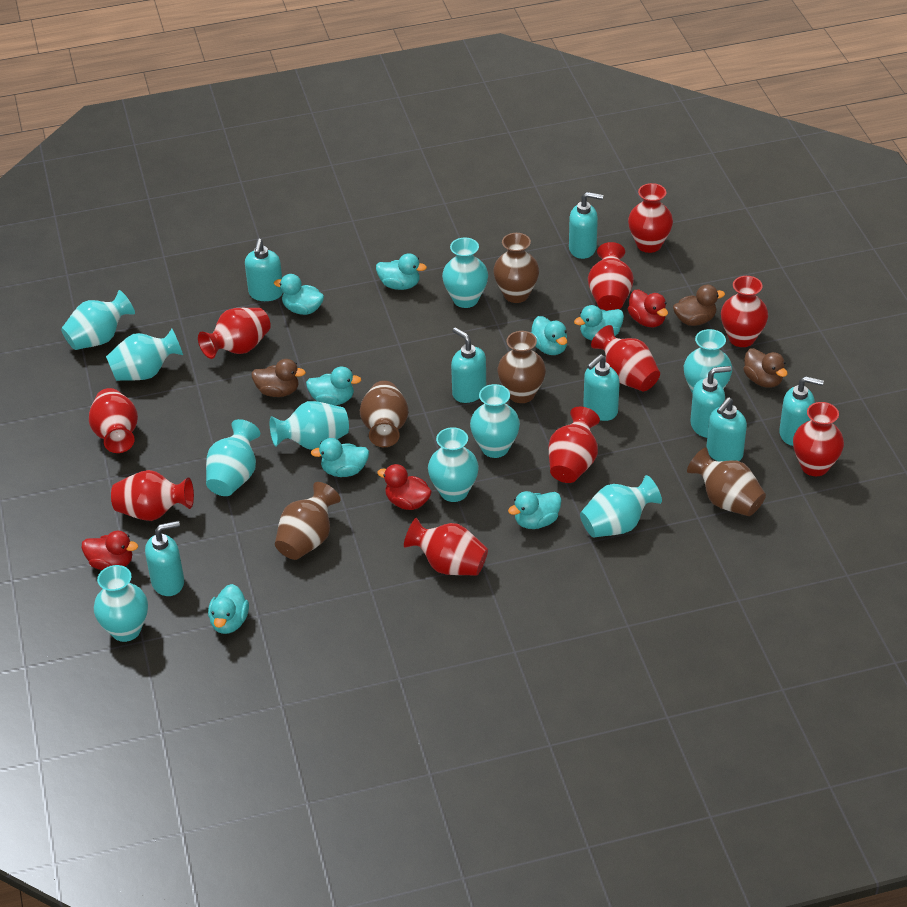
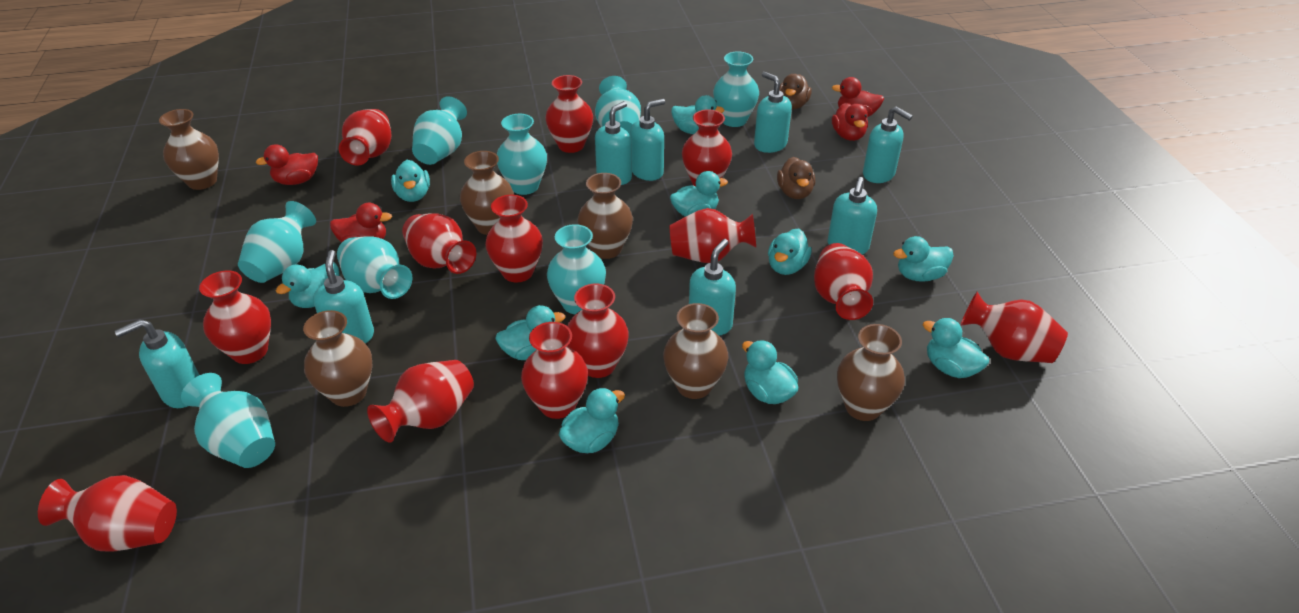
brown duck: [251,359,306,397] [673,285,725,326] [743,348,788,388] = 3 -> [777,157,815,199] [779,74,812,110] = 2
brown vase: [275,482,341,560] [360,381,409,447] [493,233,539,303] [497,331,546,403] [687,448,766,516] = 5 -> [159,109,219,190] [303,310,372,407] [460,151,514,235] [578,173,633,259] [663,303,728,399] [837,324,905,421] = 6
red duck: [82,531,138,570] [377,464,432,510] [628,290,668,327] = 3 -> [255,144,318,185] [330,203,392,243] [832,77,884,117] [832,103,868,141] = 4
red vase: [89,388,138,453] [111,470,194,521] [198,308,271,359] [404,518,488,576] [548,407,600,483] [588,242,634,311] [591,325,660,391] [628,183,673,253] [721,276,768,347] [793,402,844,476] = 10 -> [38,475,177,552] [199,270,271,364] [339,109,392,165] [367,360,474,443] [402,214,476,274] [485,195,543,282] [521,322,588,419] [545,75,593,153] [567,283,629,378] [670,208,756,263] [682,109,732,186] [814,243,873,320] [960,292,1068,363] = 13
turquoise duck: [208,584,249,634] [274,274,324,315] [306,367,361,405] [311,438,369,477] [376,253,427,290] [508,491,561,529] [531,316,567,355] [574,305,624,341] = 8 -> [276,262,339,308] [391,160,430,202] [496,305,565,360] [559,388,625,453] [670,171,728,217] [671,95,724,134] [742,340,798,404] [768,229,812,275] [893,236,954,282] [923,318,989,378] = 10
turquoise vase: [61,290,135,350] [94,565,148,642] [106,329,183,381] [206,419,260,496] [270,401,349,450] [428,427,479,502] [442,238,488,308] [470,384,520,458] [580,475,662,537] [684,329,732,394] = 10 -> [181,373,275,468] [238,201,316,283] [337,236,413,299] [412,96,467,165] [497,114,547,195] [547,224,606,315] [595,76,641,135] [713,51,759,127] = 8

